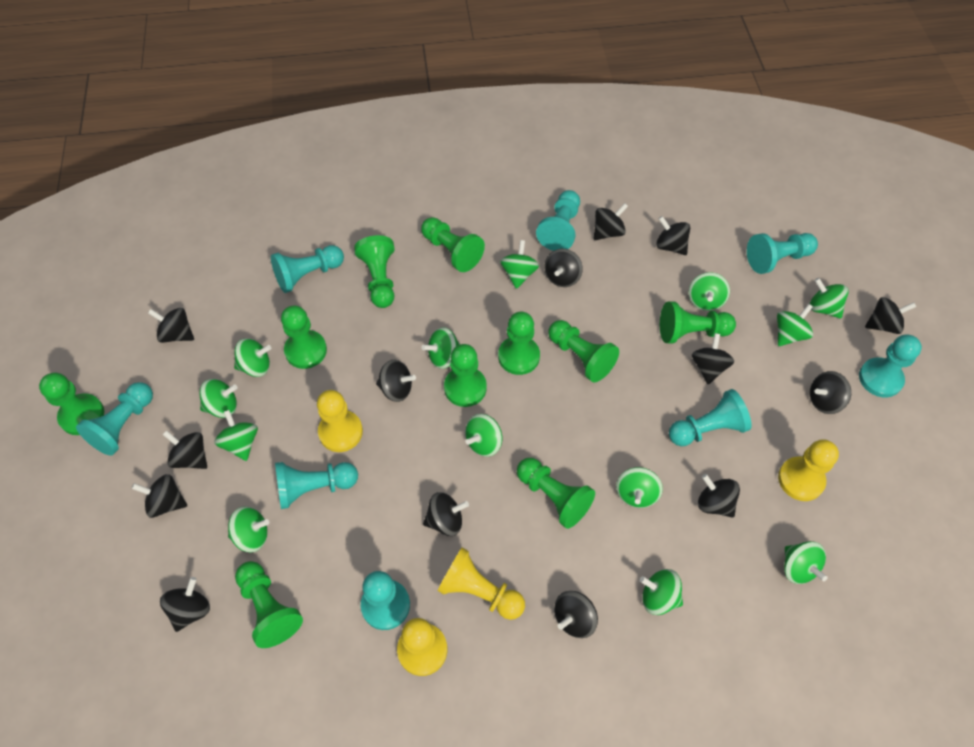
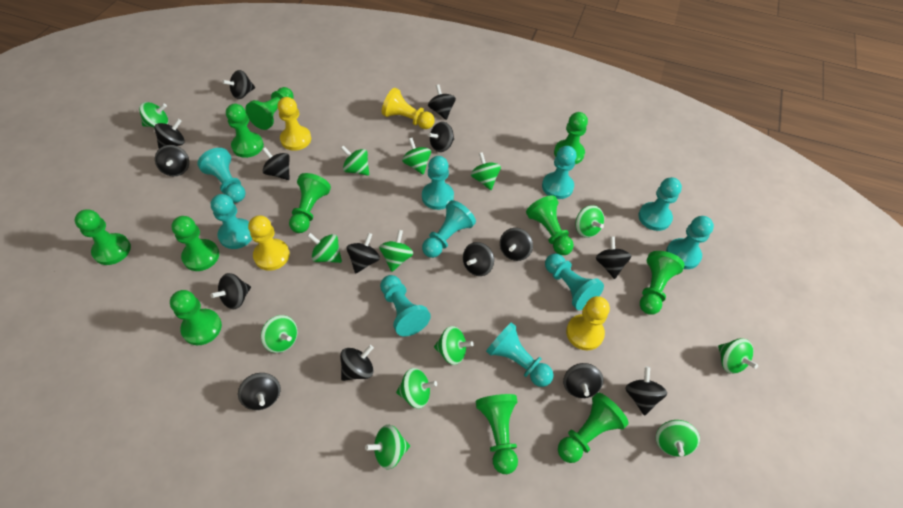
black spinning top: [132,474,187,518] [148,308,194,343] [160,577,210,632] [162,430,207,469] [376,360,416,402] [423,492,469,536] [544,249,583,287] [554,591,598,638] [594,203,628,240] [656,216,690,255] [692,333,734,384] [698,474,740,518] [810,371,851,414] [865,297,916,334] = 14 -> [154,119,185,149] [155,145,189,176] [210,273,251,309] [222,70,255,99] [238,373,281,410] [262,147,290,180] [340,345,374,381] [346,233,380,274] [428,84,456,120] [428,122,454,152] [463,242,494,276] [500,228,533,261] [563,363,604,398] [596,236,631,279] [625,367,667,416] = 15
green pawn: [39,373,104,435] [235,561,303,648] [281,306,327,369] [354,235,395,308] [421,217,485,272] [444,344,487,407] [498,312,540,375] [517,458,595,529] [548,320,619,383] [660,301,736,343] = 10 -> [75,209,131,265] [170,290,222,345] [171,216,219,271] [226,104,264,158] [245,87,293,130] [289,173,331,233] [476,394,518,474] [526,195,574,255] [554,112,588,164] [558,392,629,463] [640,251,684,315] = 11
turquoise pawn: [76,382,153,456] [271,245,344,293] [275,462,358,509] [361,571,410,630] [536,190,580,251] [669,389,752,446] [747,233,818,274] [859,334,922,397] = 8 -> [198,148,245,203] [211,194,252,249] [380,275,431,336] [422,156,454,210] [422,200,476,258] [486,322,553,387] [542,146,577,199] [545,254,604,310] [638,177,682,231] [666,216,714,269] = 10

